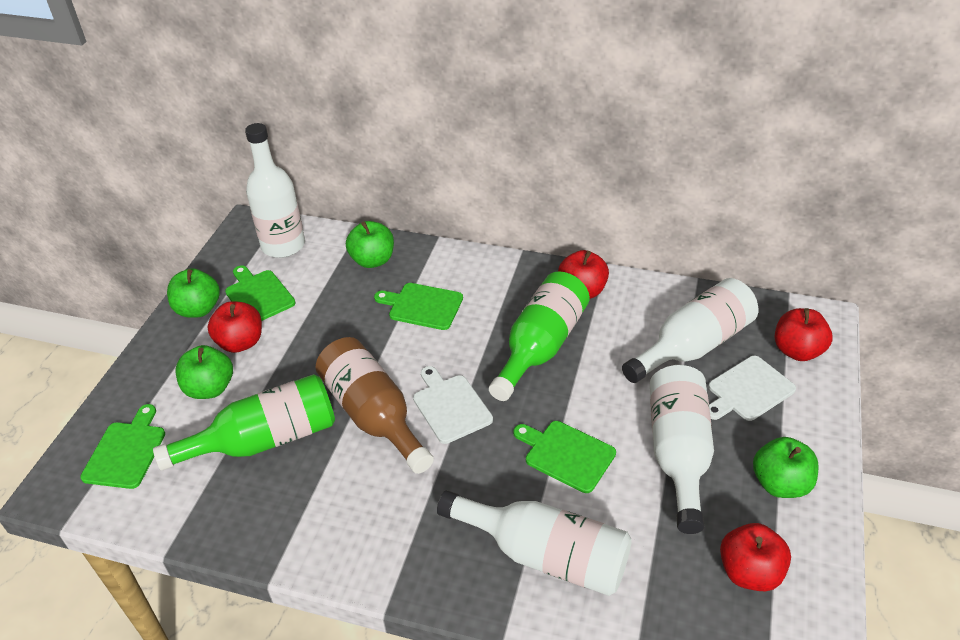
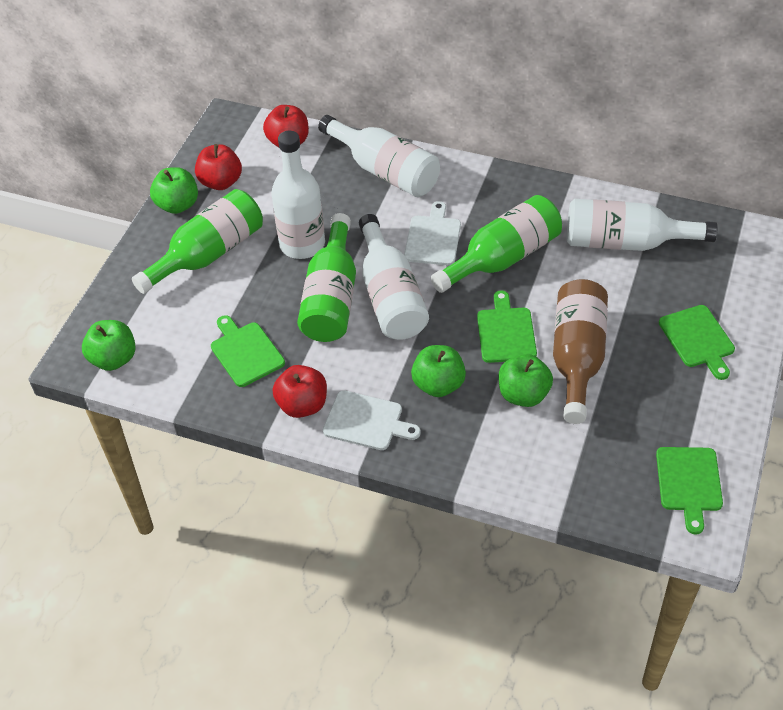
green bottle: [153,374,335,471] [489,272,590,401] = 2 -> [132,189,263,294] [297,213,356,342] [431,195,562,293] = 3
red apple: [208,301,262,353] [558,250,609,299] [720,523,791,591] [775,308,833,361] = 4 -> [195,144,242,190] [263,105,309,147] [272,365,327,418] = 3

